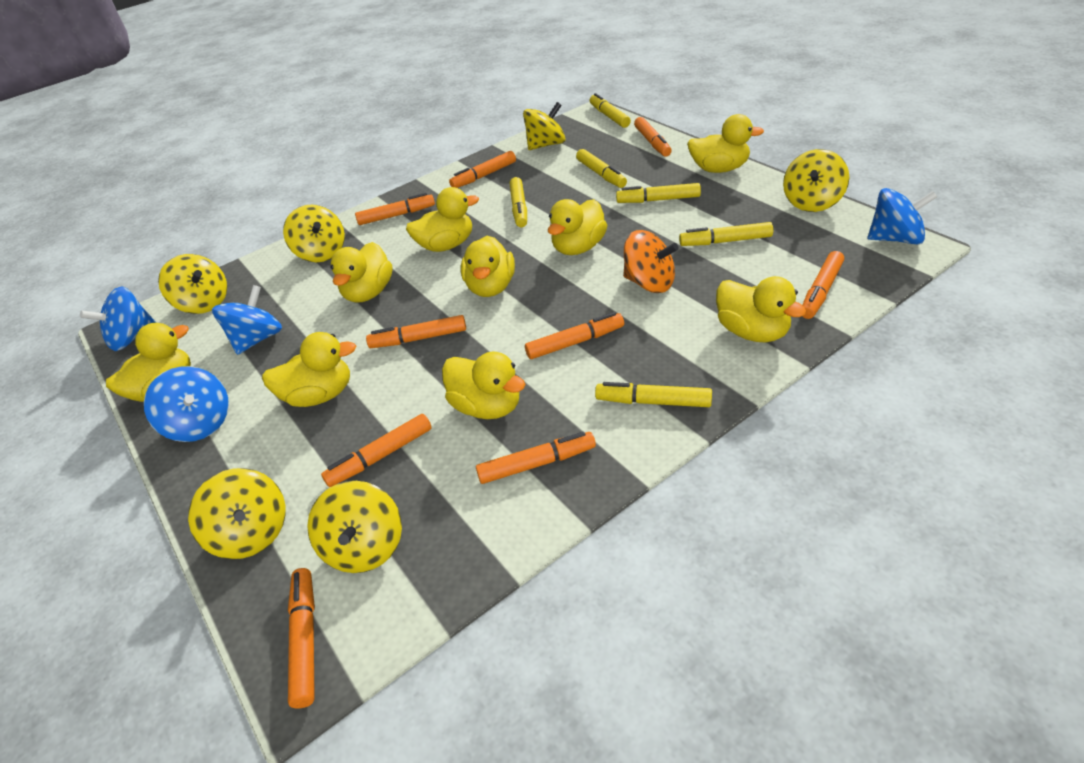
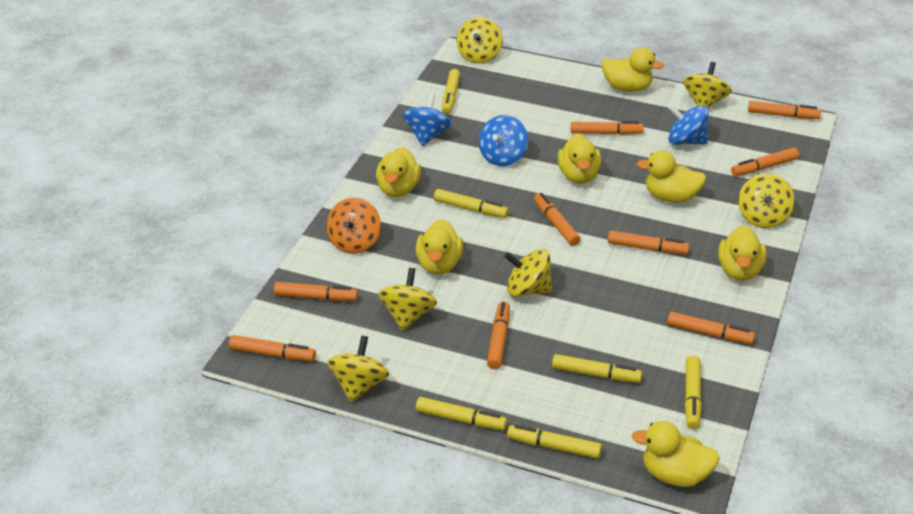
blue spinning top: [80,286,156,351] [144,366,229,442] [212,285,282,355] [868,188,937,245] = 4 -> [403,94,452,146] [479,115,528,166] [668,105,709,145] = 3
yellow duck: [106,323,191,402] [262,332,356,407] [330,242,393,303] [406,187,479,252] [442,352,526,419] [461,236,515,297] [548,199,607,255] [687,114,764,173] [716,276,807,342] = 9 -> [376,147,421,197] [416,219,463,275] [558,134,601,184] [602,48,664,92] [632,421,720,487] [637,150,706,203] [718,225,767,281] = 7

